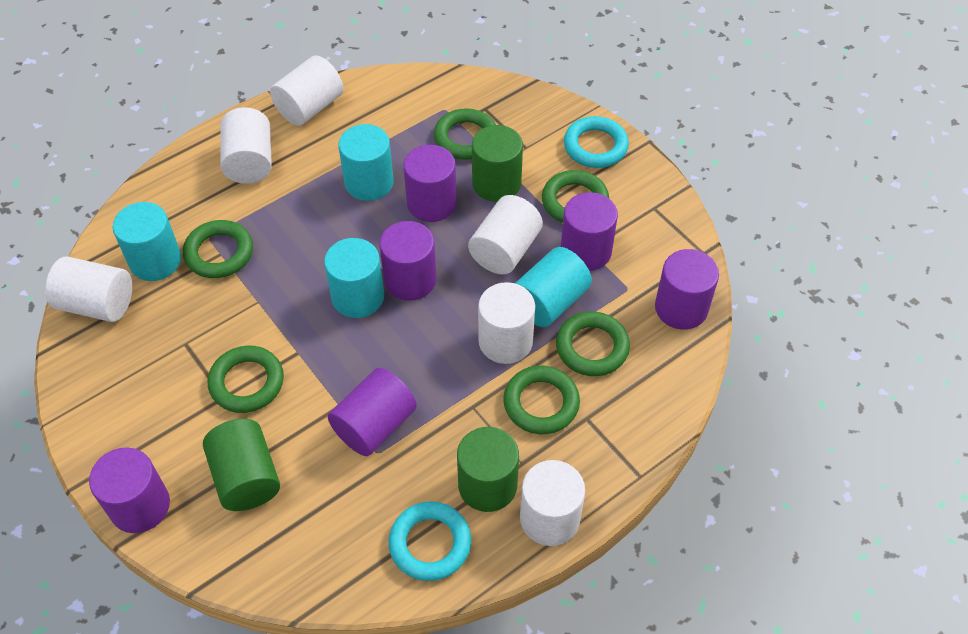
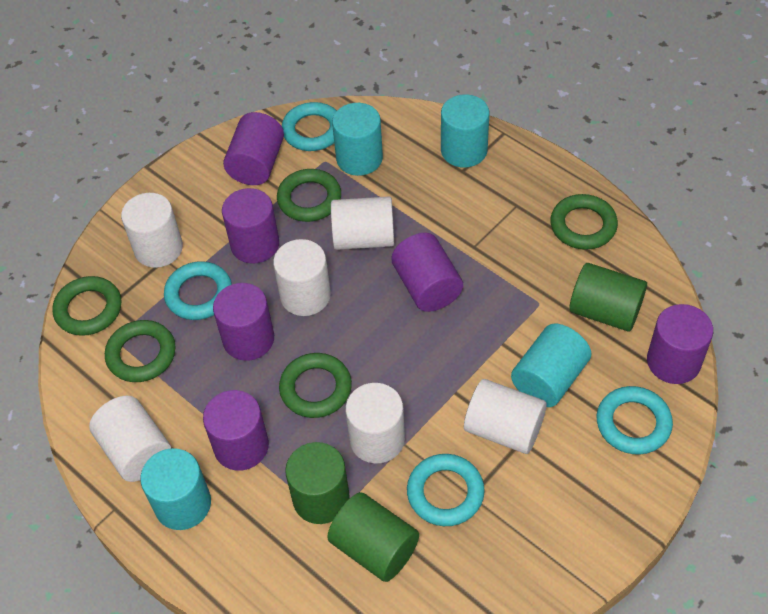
green ring: [183,220,253,278] [208,346,284,413] [434,109,496,160] [503,366,580,434] [542,170,609,223] [556,311,630,376] = 6 -> [52,276,121,336] [105,320,176,382] [277,169,341,222] [279,353,352,418] [550,194,618,250] = 5
turquoise ring: [388,501,471,581] [564,116,629,168] = 2 -> [164,261,232,320] [282,102,337,151] [407,454,485,526] [596,386,673,455] = 4

